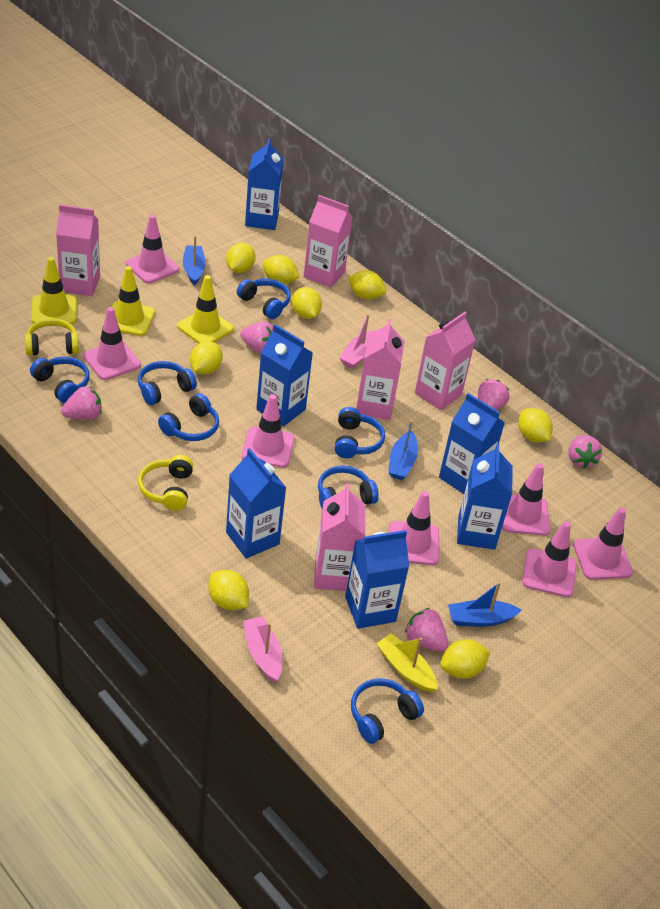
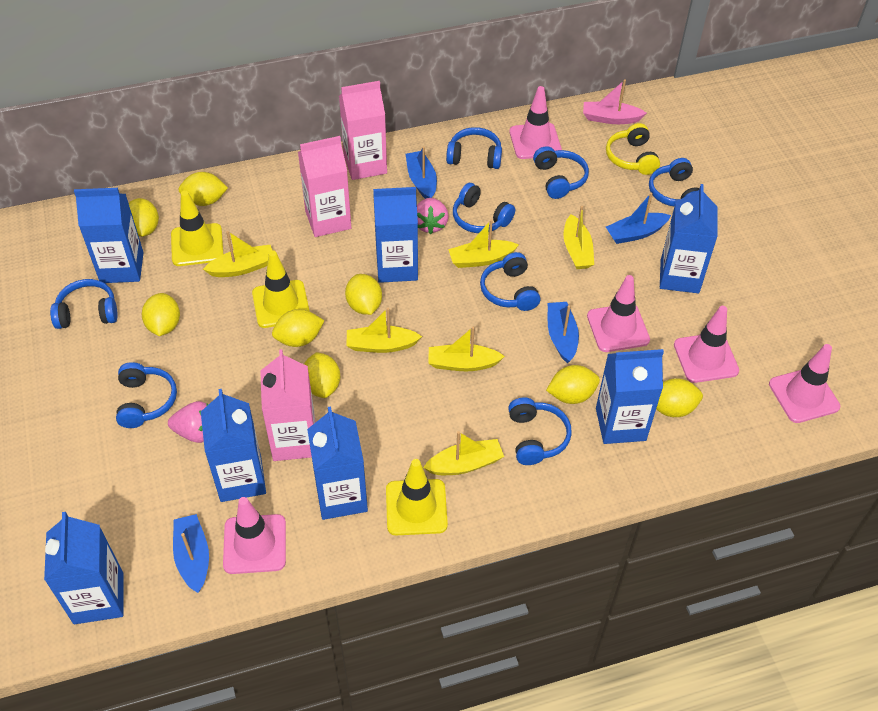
blue boat: [183,236,206,286] [388,420,418,480] [448,582,521,627] = 3 -> [173,514,209,593] [406,146,437,199] [548,302,579,363] [606,193,671,244] = 4
blue carton: [226,448,286,558] [245,138,283,230] [256,324,313,427] [345,530,409,629] [439,393,505,494] [457,444,513,550] = 6 -> [44,512,124,624] [74,188,144,283] [201,389,266,502] [307,407,368,520] [373,187,418,283] [596,349,664,444] [660,184,718,293] = 7
blue headphones: [30,357,90,403] [138,361,197,405] [158,393,219,441] [237,279,291,319] [318,465,379,508] [335,407,385,458] [351,678,424,744] = 7 -> [50,279,118,329] [116,362,177,428] [446,127,502,169] [453,183,515,233] [480,252,540,311] [508,398,572,465] [533,146,589,199] [649,158,699,207] = 8
pink boat: [243,616,282,682] [339,314,377,369] = 2 -> [583,79,647,124] = 1
pink carton: [56,204,100,296] [304,195,353,288] [314,483,365,591] [356,319,405,420] [415,312,476,410] = 5 -> [260,349,316,461] [298,136,351,237] [339,81,387,180] = 3
pink strawberry: [61,386,101,420] [240,321,274,353] [405,608,448,651] [478,379,509,410] [568,435,602,469] = 5 -> [168,401,208,443] [417,198,449,234] = 2
pink traffic cone: [83,307,141,380] [126,215,179,283] [241,394,295,468] [389,491,439,565] [502,463,550,535] [522,521,577,597] [573,507,633,580] = 7 -> [223,497,286,574] [509,86,562,159] [587,275,650,352] [674,306,739,383] [769,344,840,423] = 5
yellow boat: [376,634,438,692] = 1 -> [203,231,273,277] [346,308,422,353] [423,431,504,475] [428,327,505,371] [448,219,519,268] [563,206,594,269] = 6
yellow headphones: [25,318,79,356] [138,455,193,511] = 2 -> [606,123,660,175] = 1

